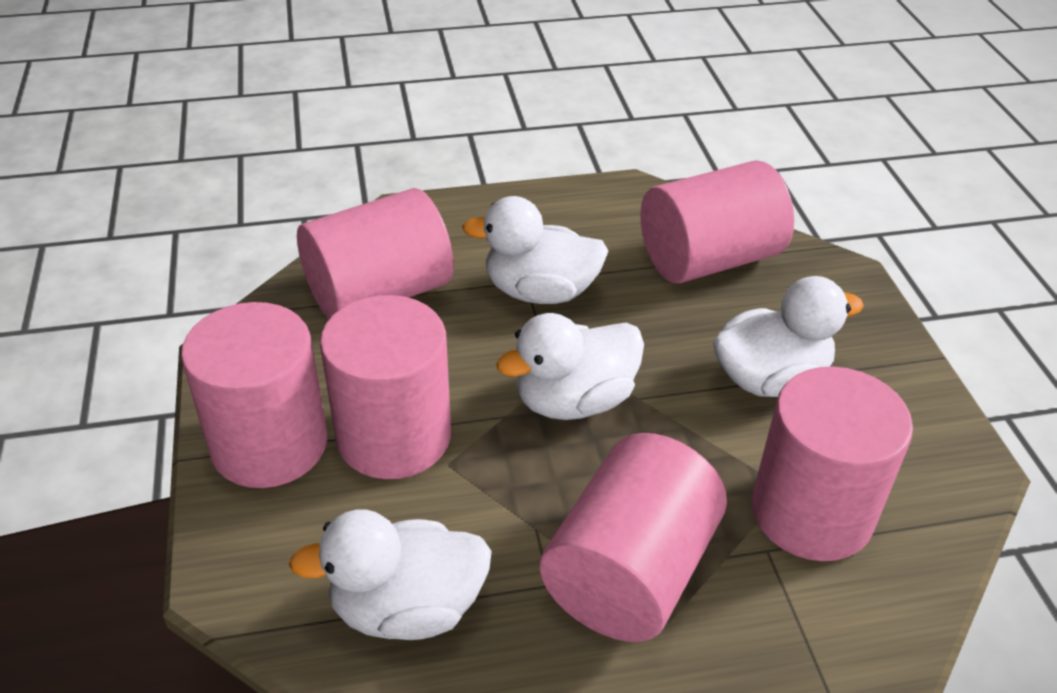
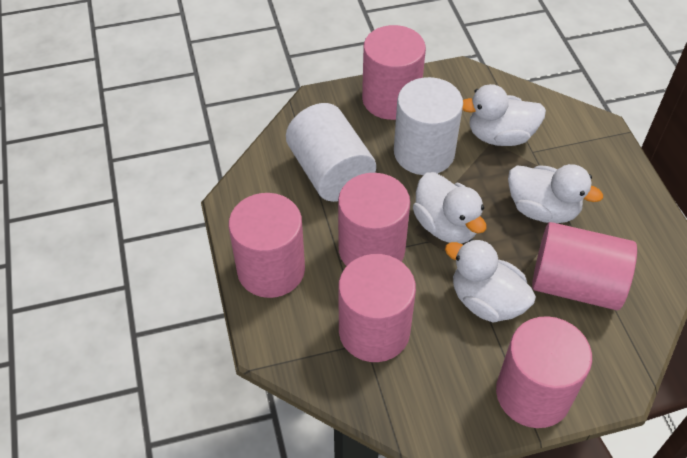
white cylinder: none = 0 -> [286,103,376,202] [394,77,463,175] = 2

